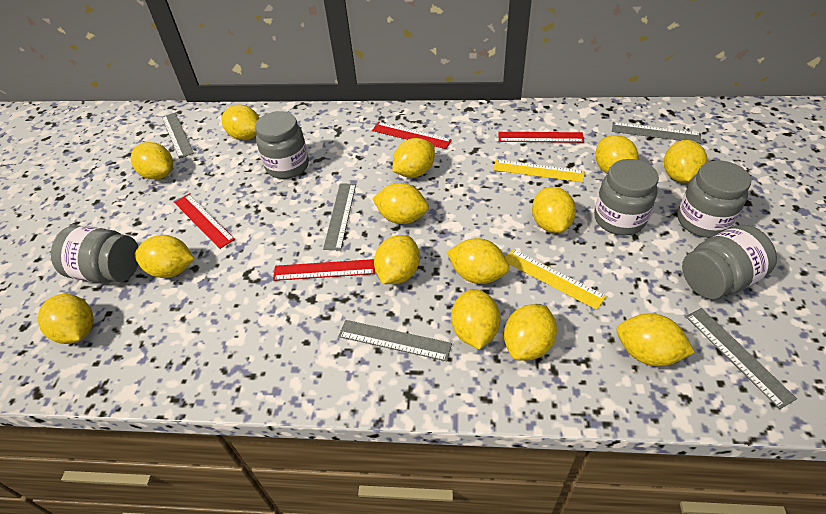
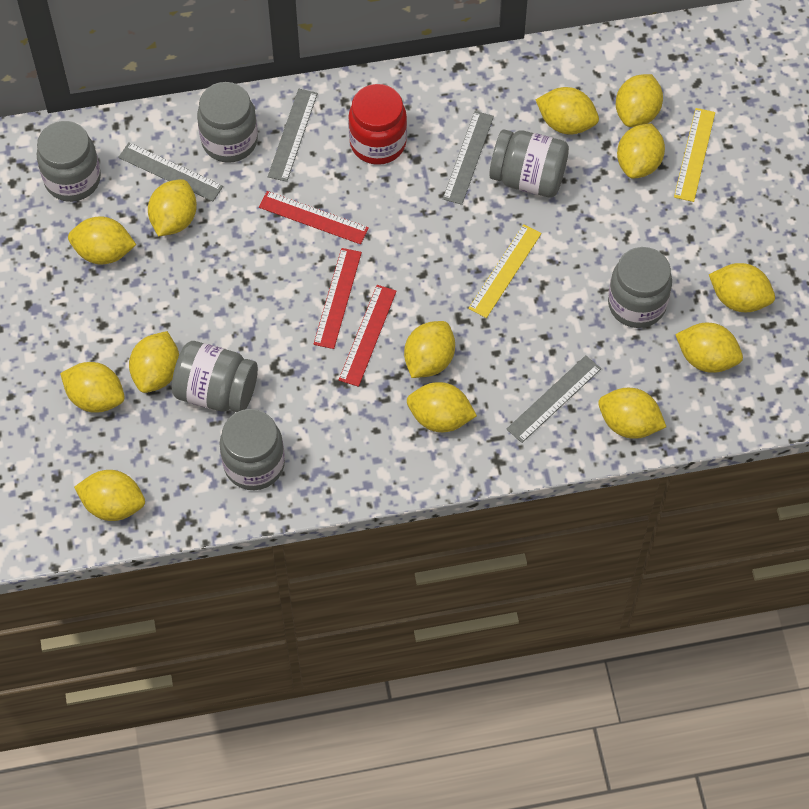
grey jar: [51,225,138,283] [255,111,309,179] [594,159,659,235] [678,160,751,238] [682,225,777,299] = 5 -> [37,121,101,202] [172,341,258,412] [197,82,258,163] [220,409,285,490] [489,129,569,197] [608,247,672,328] = 6
grey ruler: [162,113,194,159] [323,183,356,250] [338,320,452,361] [612,122,701,143] [685,308,797,409] = 5 -> [118,142,223,201] [268,89,318,182] [443,111,494,205] [507,355,601,443] = 4
red jar: none = 0 -> [348,84,407,165] = 1
red ruler: [174,194,235,249] [273,259,375,281] [372,122,452,149] [498,132,584,143] = 4 -> [259,191,369,244] [313,248,362,349] [339,285,397,387] = 3
yellow lemon: [38,294,94,344] [131,142,173,180] [135,235,194,278] [222,105,259,140] [372,183,429,224] [374,235,420,284] [393,138,435,178] [447,238,509,284] [451,289,500,350] [504,304,557,360] [532,187,576,233] [595,135,639,174] [617,313,695,366] [664,140,707,183] = 14 -> [60,362,125,413] [68,217,136,264] [74,470,145,521] [129,331,179,393] [148,179,197,236] [404,321,455,378] [407,382,477,432] [536,87,599,134] [598,388,666,439] [616,74,663,127] [617,123,665,179] [675,323,743,373] [709,263,775,312] = 13

